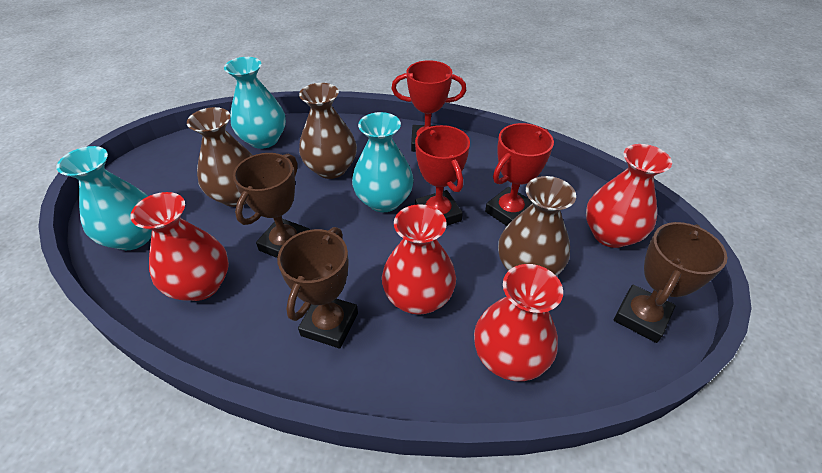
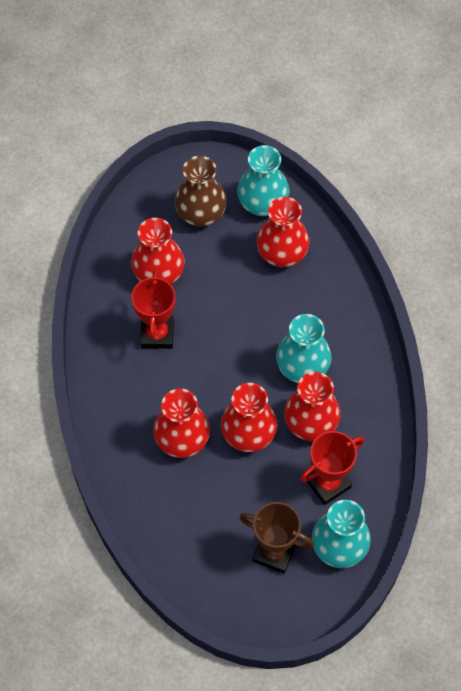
brown trophy: [233,153,310,258] [277,227,358,349] [614,222,727,343] = 3 -> [239,502,314,574] = 1
brown vase: [187,107,253,207] [299,83,357,179] [498,176,576,276] = 3 -> [175,156,227,227] = 1
red trophy: [391,60,466,152] [415,125,470,226] [485,123,554,226] = 3 -> [131,271,176,349] [300,431,364,505] = 2
red vase: [130,192,229,301] [382,204,456,315] [474,264,563,381] [586,144,672,248] = 4 -> [131,218,185,284] [153,389,210,458] [221,383,277,452] [257,197,310,267] [284,372,341,441] = 5

